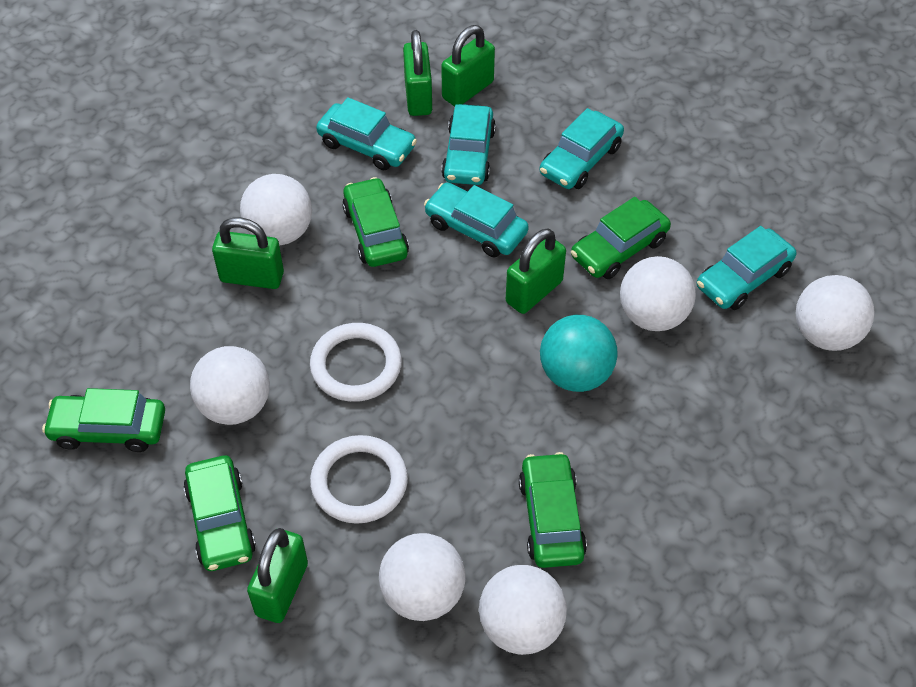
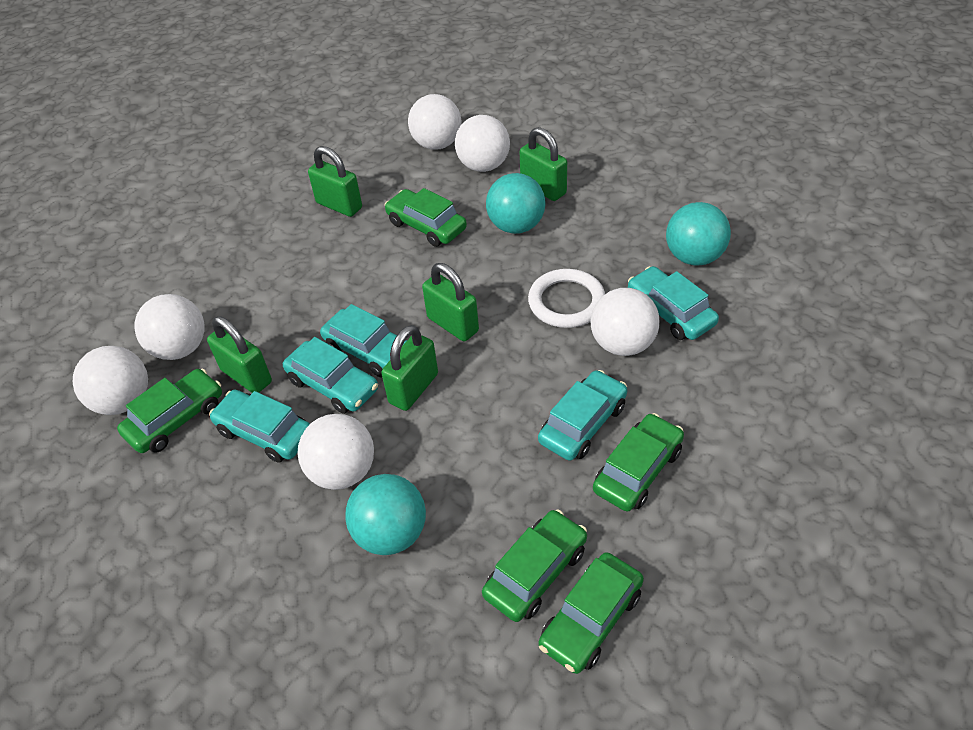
turquoise ball: [540,315,618,392] = 1 -> [345,474,426,555] [486,173,545,234] [666,202,731,266] = 3
white ring: [310,323,402,402] [310,435,408,524] = 2 -> [528,269,605,328] = 1

